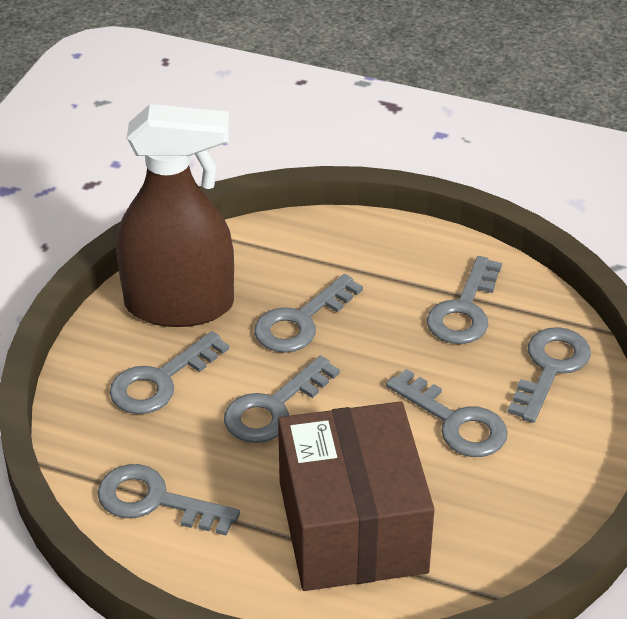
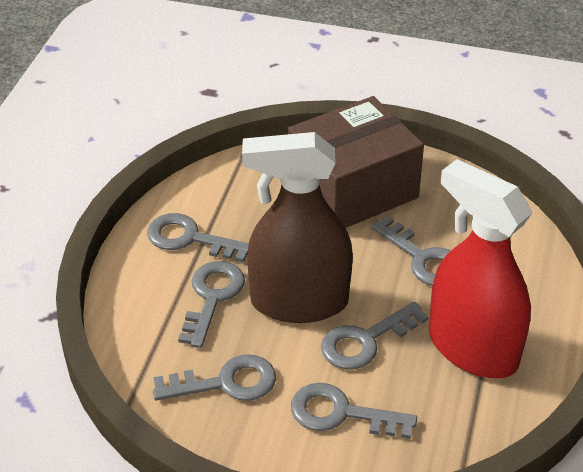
grey key: [97,464,240,536] [110,331,229,414] [224,356,340,443] [254,274,363,353] [386,369,508,457] [427,256,502,344] [508,327,591,423] = 7 -> [147,213,249,262] [153,354,276,401] [178,261,245,348] [291,383,417,439] [321,302,429,369] [371,216,451,285] = 6
red spray bottle: none = 0 -> [429,159,532,378] = 1

